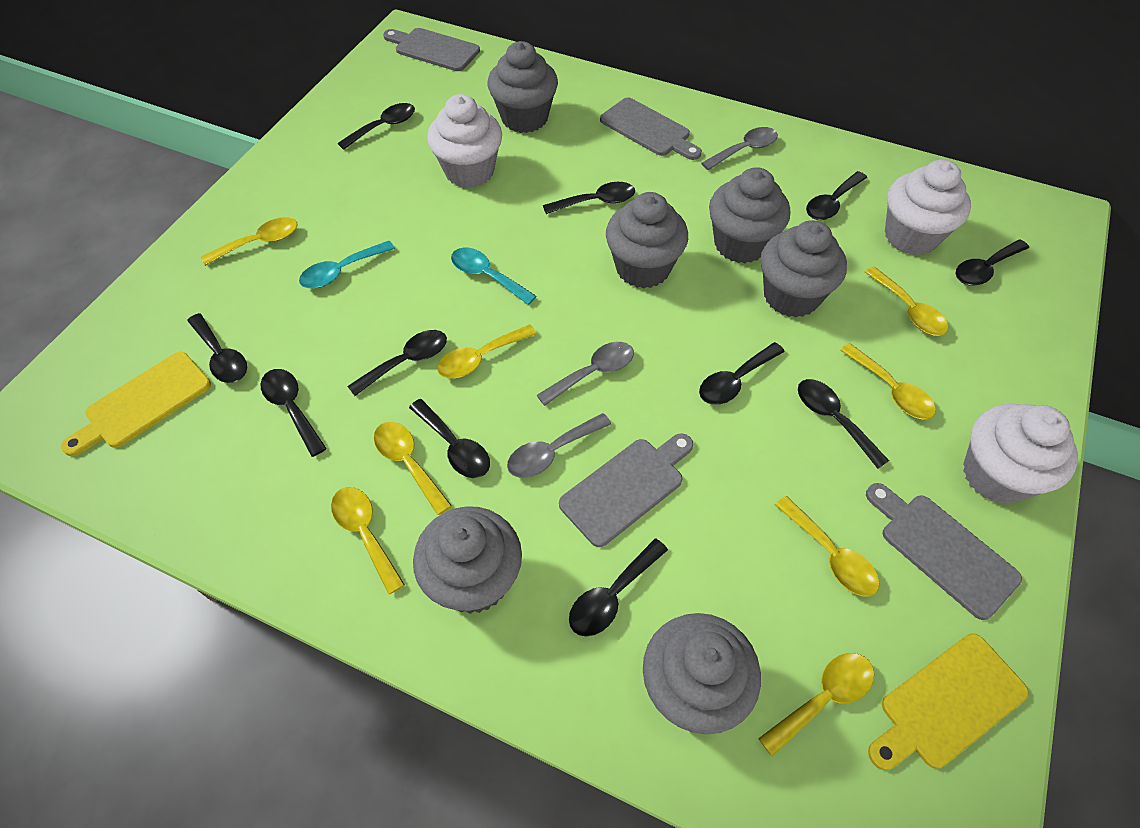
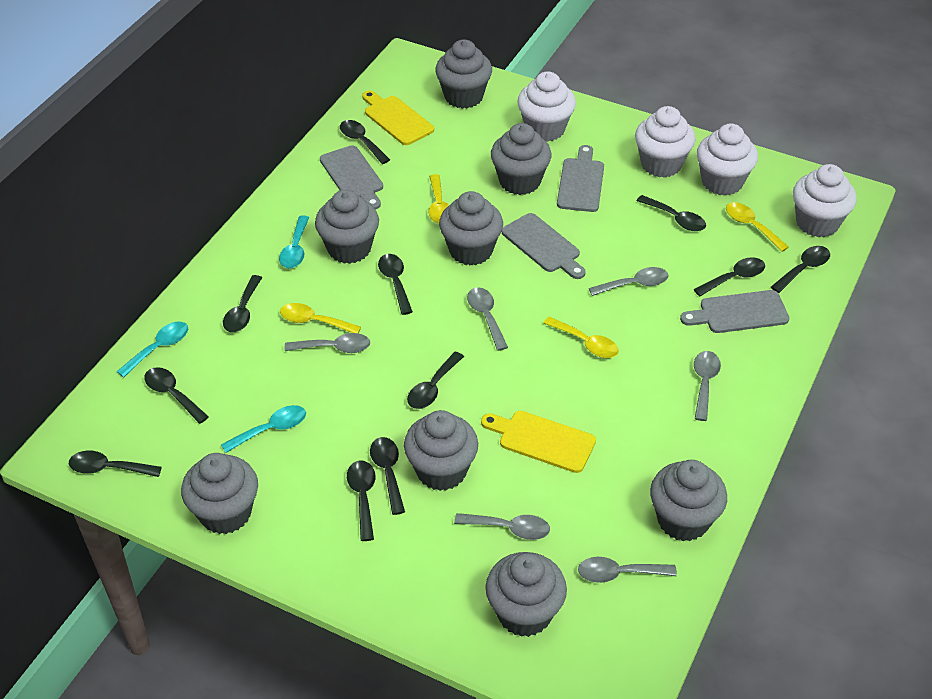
grey cupcake: [413,506,522,614] [488,41,558,133] [606,192,688,288] [643,613,761,735] [709,167,790,263] [761,220,847,317] = 6 -> [181,453,258,534] [315,190,379,264] [404,410,478,491] [435,39,492,109] [439,191,503,266] [485,552,567,637] [491,123,552,195] [650,460,727,541] = 8
grey spoon: [507,413,611,478] [536,342,634,406] [701,127,778,170] = 3 -> [284,333,370,353] [454,513,550,540] [467,287,508,351] [578,557,677,583] [589,267,669,296] [694,351,721,421] = 6
turquoise spoon: [299,241,395,288] [451,248,537,305] = 2 -> [116,322,188,377] [221,405,306,453] [279,215,310,268] = 3
white cupcake: [427,94,502,188] [885,160,971,255] [963,404,1078,504] = 3 -> [517,71,576,142] [635,106,695,178] [697,124,758,196] [793,164,857,237] = 4
yellow spoon: [201,217,298,266] [331,487,405,594] [374,422,452,515] [437,325,537,379] [758,653,874,756] [775,496,879,597] [840,343,936,419] [865,266,948,336] = 8 -> [280,303,361,333] [429,174,449,224] [543,317,619,358] [726,202,789,252] = 4

